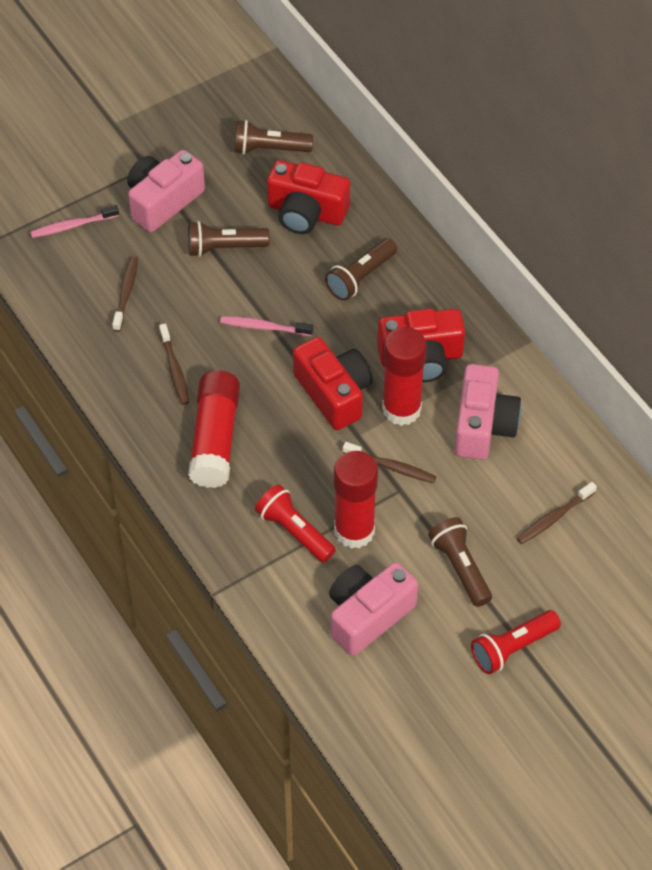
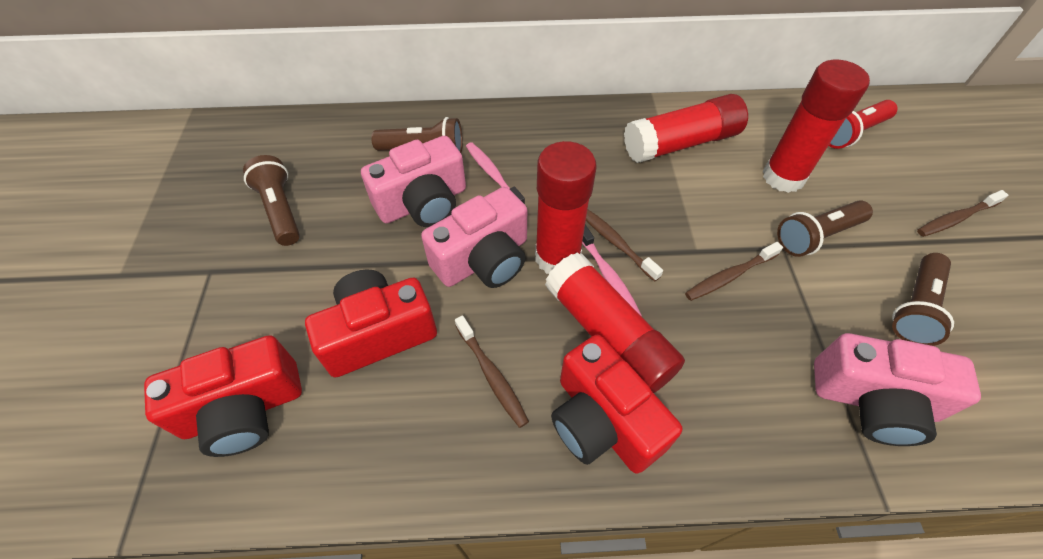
red flashlight: [255,484,336,563] [471,610,561,674] = 2 -> [829,100,898,149] = 1
red glue stick: [188,371,240,488] [334,451,378,549] [382,327,427,426] = 3 -> [535,141,597,274] [545,252,685,393] [624,94,748,163] [763,60,870,193] = 4

